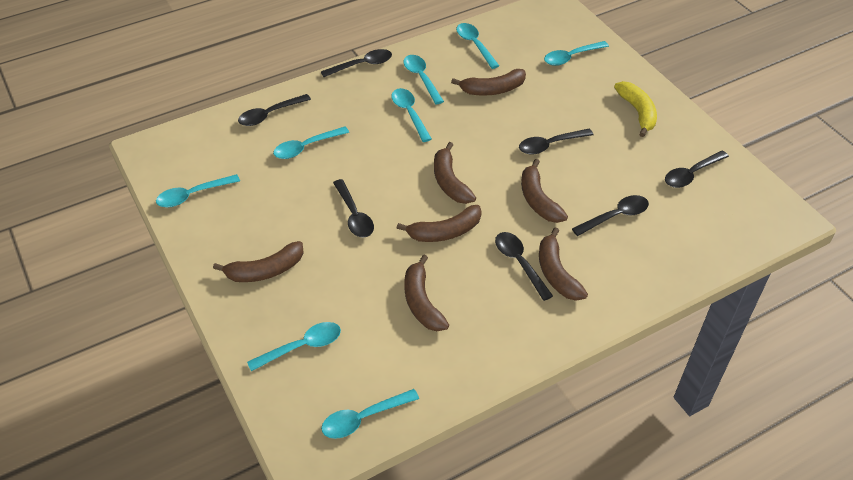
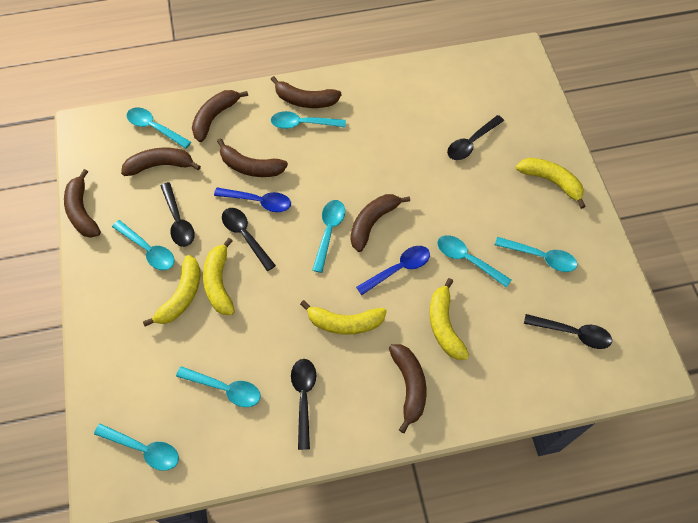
black spoon: [238,94,311,126] [321,49,392,77] [333,179,374,238] [495,232,553,301] [519,129,593,154] [572,195,649,236] [665,150,729,188] = 7 -> [161,182,195,247] [222,208,276,271] [291,359,316,450] [447,115,504,160] [524,314,612,349] = 5
blue spoon: none = 0 -> [214,187,291,212] [356,246,430,295] = 2
yellow banana: [614,81,657,137] = 1 -> [143,255,200,326] [203,238,235,315] [300,300,387,335] [430,278,469,360] [516,158,586,209] = 5

